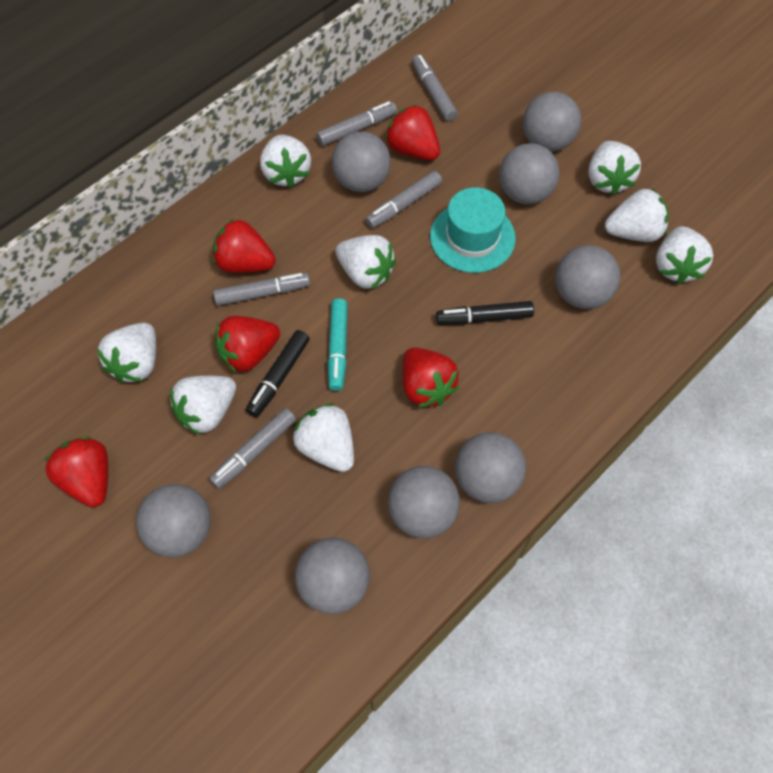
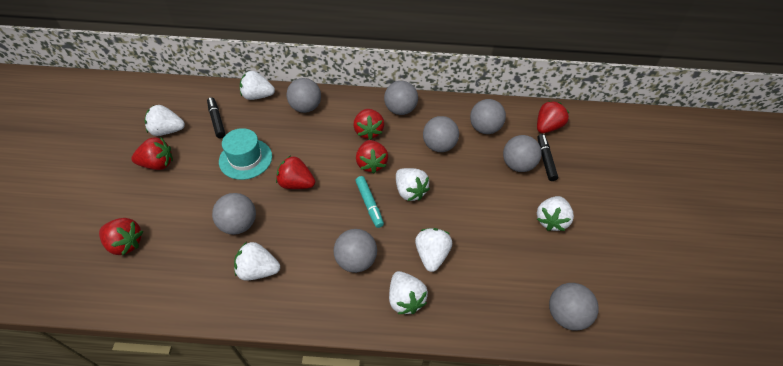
grey marker: [209,408,296,489] [213,273,310,306] [316,101,397,146] [365,171,442,229] [412,54,458,121] = 5 -> none = 0
red strawberry: [44,436,108,507] [213,219,276,273] [215,316,280,373] [385,104,440,160] [402,347,459,408] = 5 -> [99,218,143,255] [131,137,173,170] [276,156,315,189] [353,109,384,140] [356,140,388,174] [537,101,569,133] = 6
white strawberry: [97,323,156,383] [170,375,236,435] [260,135,311,188] [293,403,354,472] [335,235,396,289] [589,141,641,196] [605,188,668,242] [656,226,713,284] = 8 -> [145,105,185,136] [234,242,280,280] [240,71,275,100] [389,271,428,314] [396,168,430,201] [415,228,452,272] [537,196,574,231] = 7

